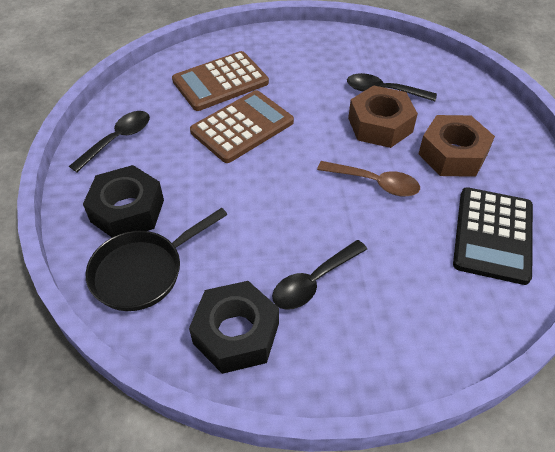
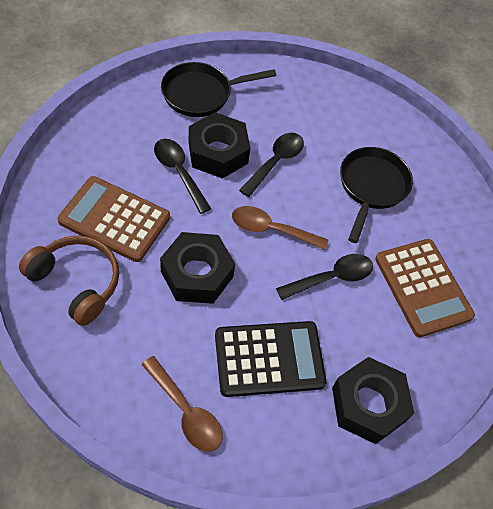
black nut: [83,165,164,237] [189,281,279,374] = 2 -> [160,232,235,304] [188,112,250,179] [332,357,414,444] = 3
black pan: [86,208,228,311] = 1 -> [161,62,276,117] [340,147,413,243] = 2
brown headphones: none = 0 -> [19,236,119,326] = 1
brown nut: [348,85,418,148] [418,115,495,177] = 2 -> none = 0
brown spoon: [317,161,420,196] = 1 -> [141,356,222,452] [232,206,328,250] = 2

